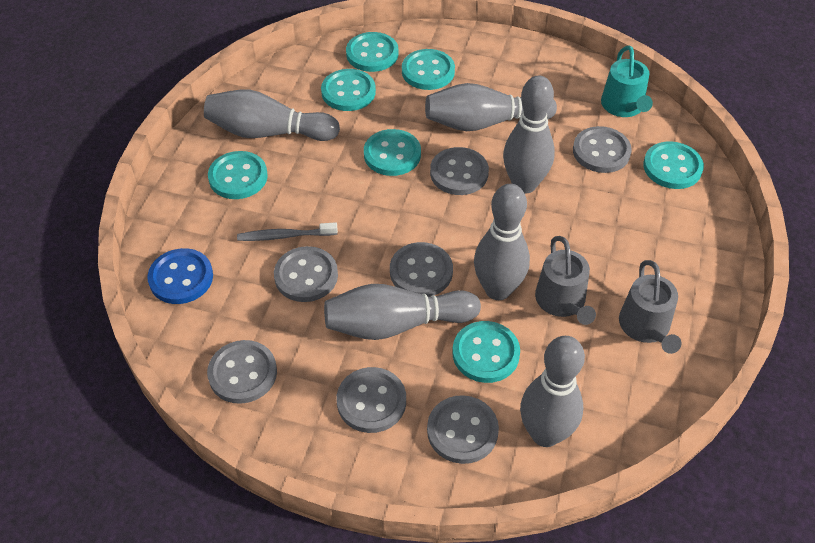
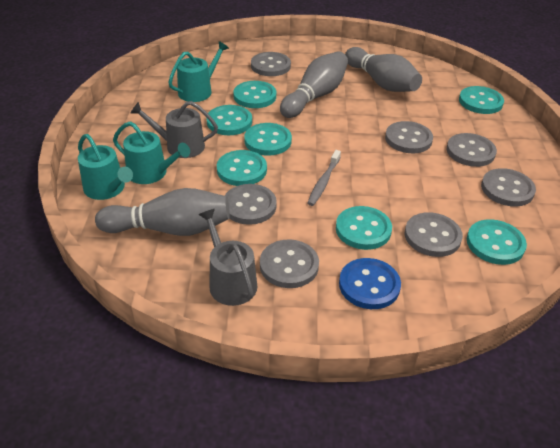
grey bowling pin: [204,90,340,141] [324,284,481,340] [425,83,557,131] [474,184,530,300] [503,76,555,194] [520,336,585,447] = 6 -> [95,188,230,236] [280,51,348,118] [345,47,422,92] = 3
turquoise watering can: [601,45,653,117] = 1 -> [78,134,133,200] [113,121,190,184] [168,41,229,102] = 3

